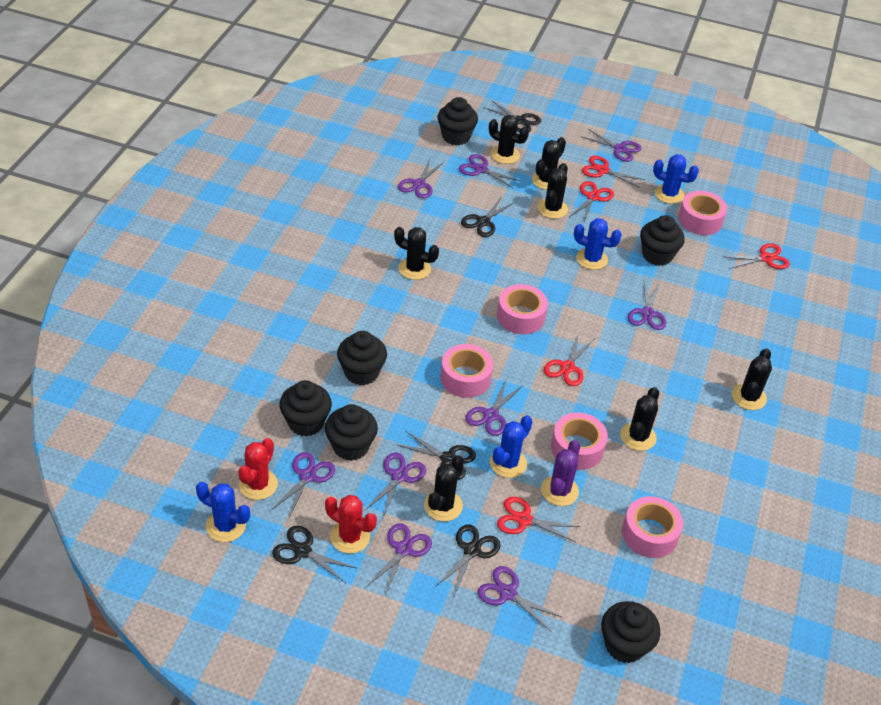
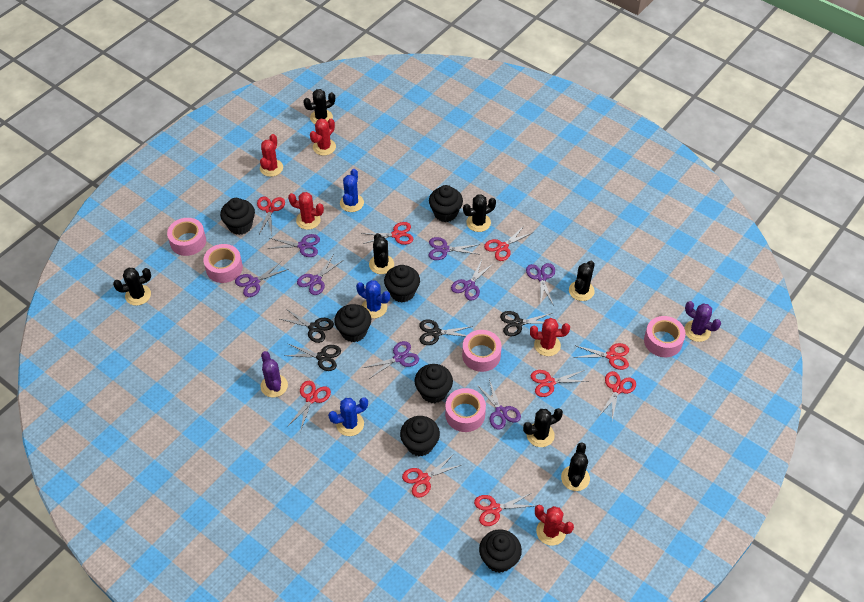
black cupcake: [279,380,332,437] [325,404,378,461] [337,331,387,385] [438,97,478,145] [601,601,660,663] [640,215,685,266] = 6 -> [220,198,255,235] [334,304,371,342] [384,265,420,303] [400,416,440,456] [414,364,453,403] [429,185,463,222] [479,529,522,573] = 7
black scissors: [272,526,356,583] [398,431,476,480] [435,524,501,596] [461,196,515,237] [483,100,541,132] = 5 -> [280,309,334,343] [284,344,341,371] [419,320,473,345] [500,311,552,336] = 4
blue cactus: [196,482,250,542] [490,415,533,478] [574,218,622,270] [653,154,699,204] = 4 -> [328,397,368,436] [340,169,364,212] [356,280,390,318] = 3
purple cactus: [541,440,580,506] = 1 -> [261,351,288,397] [684,301,721,342] = 2
purple scissors: [271,452,335,518] [365,453,426,518] [366,523,432,596] [398,159,444,199] [459,154,521,189] [465,378,523,436] [478,566,563,632] [582,129,641,162] [628,281,666,330] = 9 -> [235,261,288,297] [267,234,320,257] [297,255,344,295] [363,341,419,379] [429,237,480,260] [451,260,494,301] [477,379,521,430] [526,263,555,306] = 8
red cactus: [238,438,278,500] [325,495,377,554] = 2 -> [260,134,283,177] [288,192,324,230] [310,119,336,156] [530,318,570,356] [535,505,574,545] = 5
red scissors: [497,497,580,542] [544,333,594,386] [569,181,614,222] [582,156,645,188] [723,243,790,269] = 5 -> [257,197,285,235] [287,381,331,432] [361,222,414,245] [402,454,461,498] [474,493,533,526] [484,225,532,261] [531,370,589,397] [574,343,629,370] [598,371,636,420] = 9

